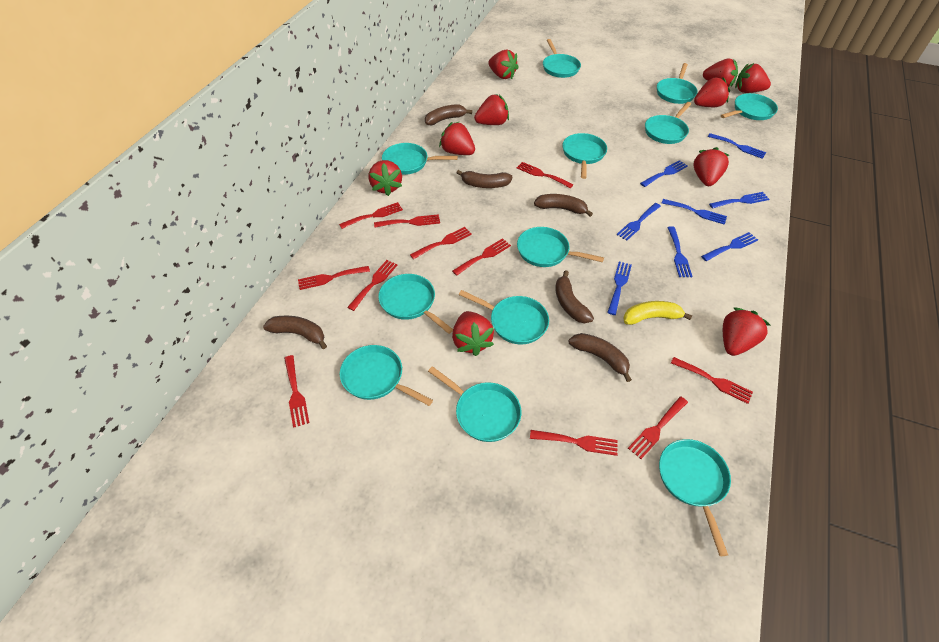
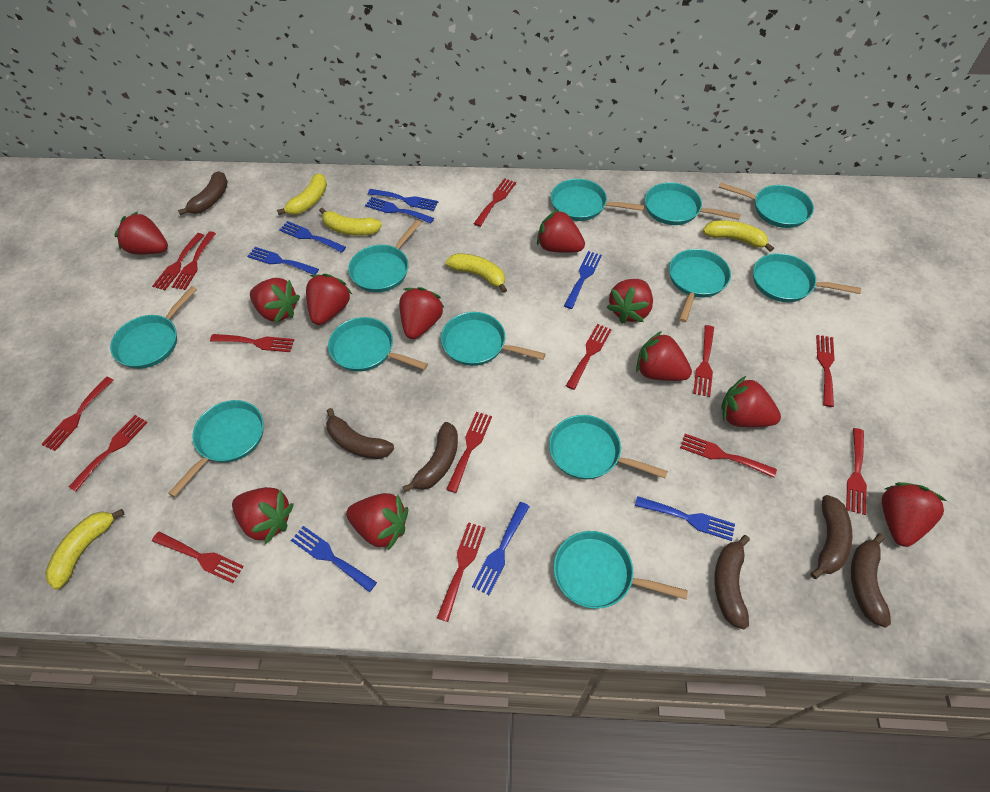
red fork: [284,355,309,428] [298,266,370,290] [339,202,403,229] [347,260,397,311] [374,214,440,228] [410,227,472,259] [452,238,511,276] [517,162,574,188] [530,430,618,456] [628,396,688,459] [671,357,753,404] = 11 -> [41,376,114,451] [69,415,148,492] [152,233,204,290] [152,532,244,583] [172,232,216,290] [210,334,294,352] [437,522,486,622] [446,412,492,493] [474,178,516,227] [566,324,612,390] [680,434,777,478] [693,325,714,397] [816,335,835,407] [846,428,867,515] = 14
red strawberry: [369,160,402,196] [439,122,475,155] [452,311,494,356] [474,94,509,125] [488,50,519,79] [693,147,729,186] [694,77,730,107] [703,58,738,87] [723,308,770,356] [735,63,771,93] = 10 -> [114,212,168,254] [232,487,294,544] [250,278,300,323] [306,274,352,325] [346,493,408,550] [399,287,445,339] [537,209,585,253] [607,279,653,324] [636,331,692,381] [721,376,781,427] [882,482,947,547] = 11
yellow banana: [623,301,692,325] = 1 -> [45,509,125,589] [277,173,327,215] [319,208,382,236] [446,253,507,293] [703,220,774,252] = 5

